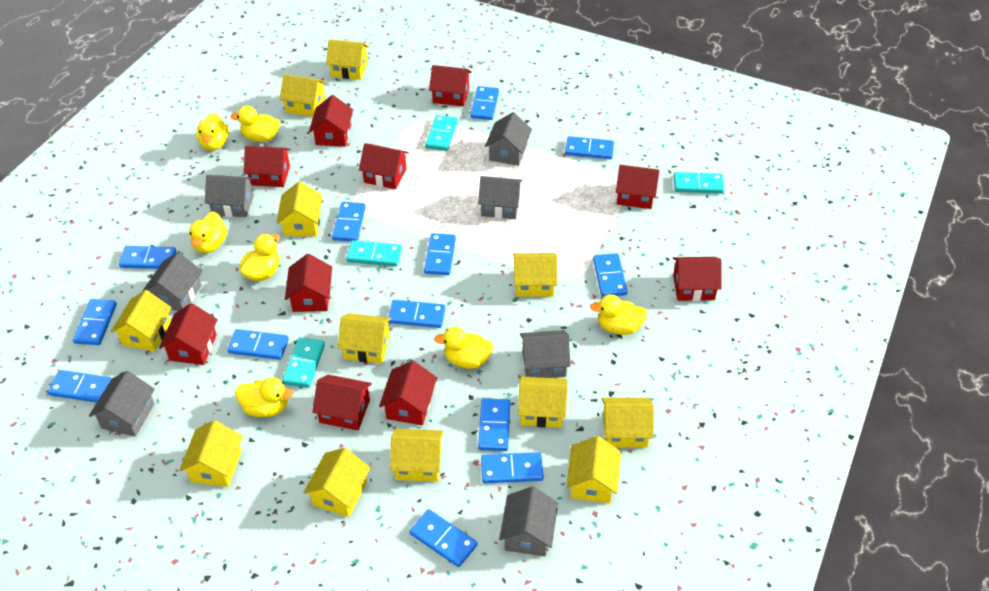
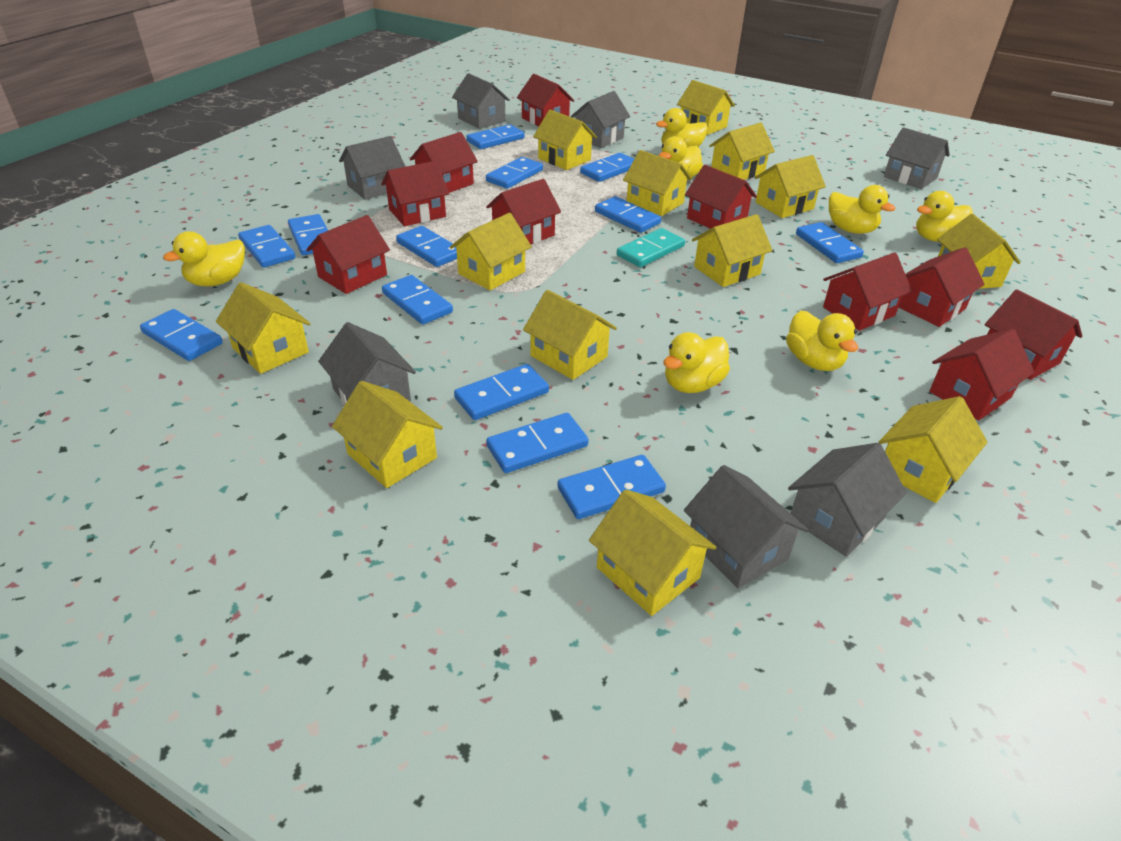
turquoise domino: [282,337,325,388] [346,240,402,267] [425,115,458,151] [674,172,724,194] = 4 -> [617,228,685,267] = 1
yellow house: [111,290,172,352] [180,420,243,487] [276,181,322,236] [280,74,326,117] [303,448,371,517] [326,39,369,80] [338,313,391,363] [390,429,443,482] [513,253,557,297] [518,376,567,428] [566,436,621,503] [602,398,654,448] = 12 -> [216,282,311,374] [332,381,443,488] [450,213,532,290] [523,290,617,380] [533,110,597,170] [589,489,717,616] [623,150,692,216] [677,80,735,135] [692,214,773,287] [709,123,775,180] [755,155,826,218] [879,396,987,503] [937,214,1021,289] = 13

